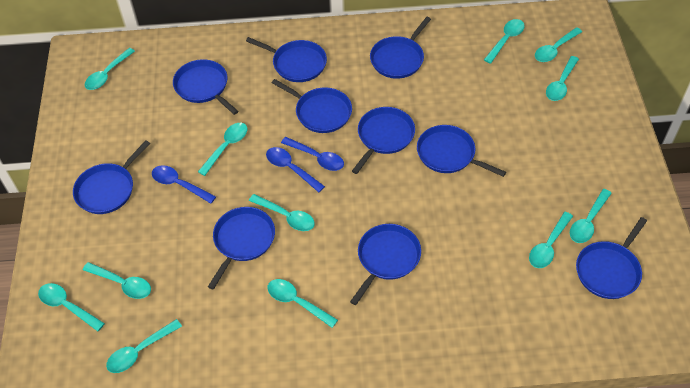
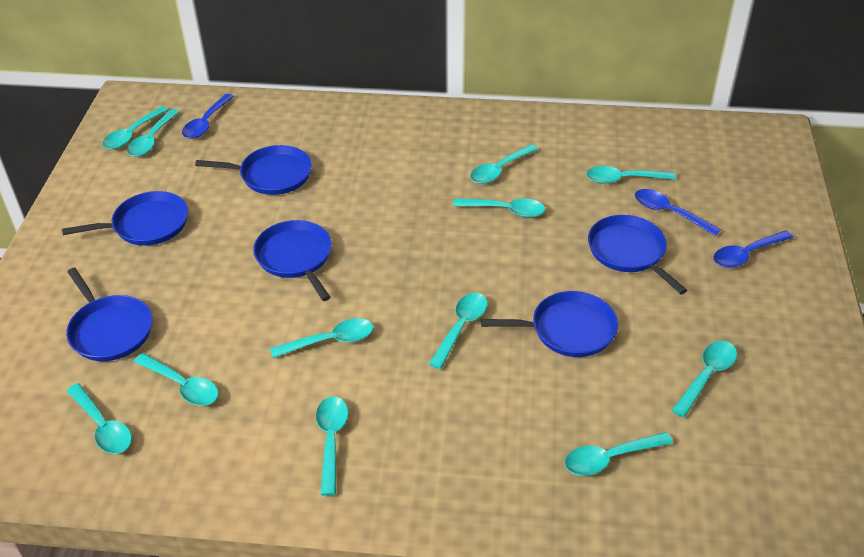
blue pan: [73,140,150,214] [173,59,239,115] [208,207,275,290] [246,37,327,82] [272,79,352,133] [350,224,421,305] [352,107,415,174] [370,17,431,79] [417,125,506,177] [576,217,647,299] = 10 -> [62,191,188,246] [66,267,152,361] [195,145,312,195] [253,220,332,301] [481,291,618,357] [588,215,687,294] = 6

